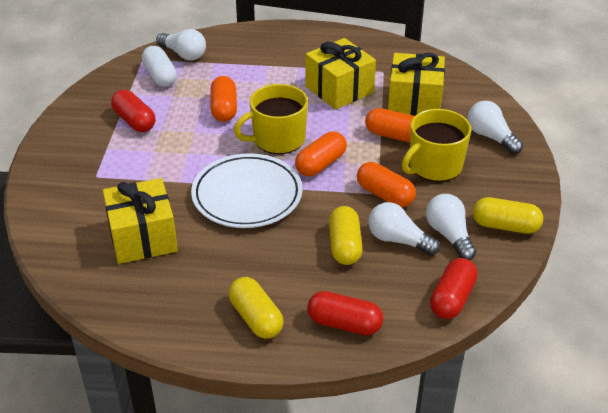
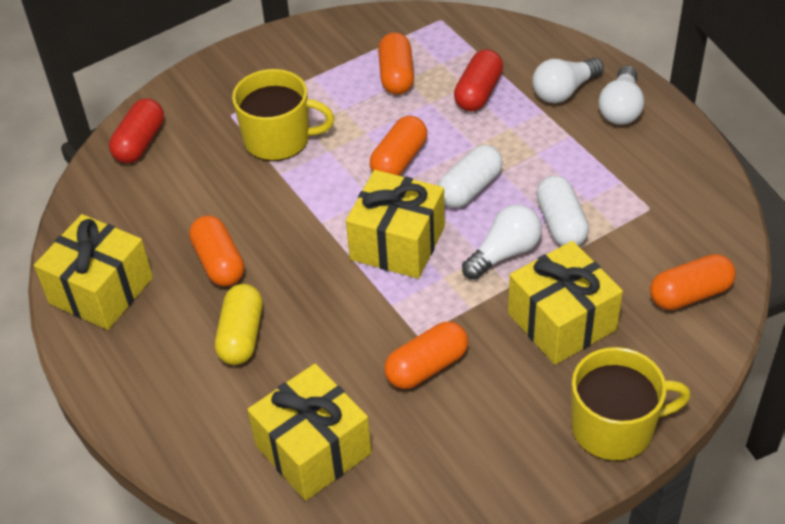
orange capsule: [210,76,237,122] [295,132,347,176] [357,162,416,207] [365,108,415,143] = 4 -> [189,216,244,286] [370,116,427,176] [378,32,414,95] [384,322,468,389] [650,254,736,310] = 5
red capsule: [111,90,155,132] [307,291,383,335] [430,258,478,319] = 3 -> [109,98,164,163] [454,49,503,111] = 2
white capsule: [142,46,177,87] = 1 -> [438,145,503,208] [536,176,589,246] = 2
white light bulb: [156,29,206,61] [368,202,440,255] [426,194,476,260] [468,101,523,154] = 4 -> [462,205,542,280] [532,58,604,103] [599,66,644,125] = 3
white plate: [191,153,303,228] = 1 -> none = 0
yellow capsule: [229,277,284,339] [329,206,363,265] [473,197,543,234] = 3 -> [215,284,263,365] = 1
yellow gift: [103,178,178,264] [306,38,376,110] [388,53,445,116] = 3 -> [34,214,153,330] [247,364,372,501] [346,170,445,279] [508,241,623,365] = 4

